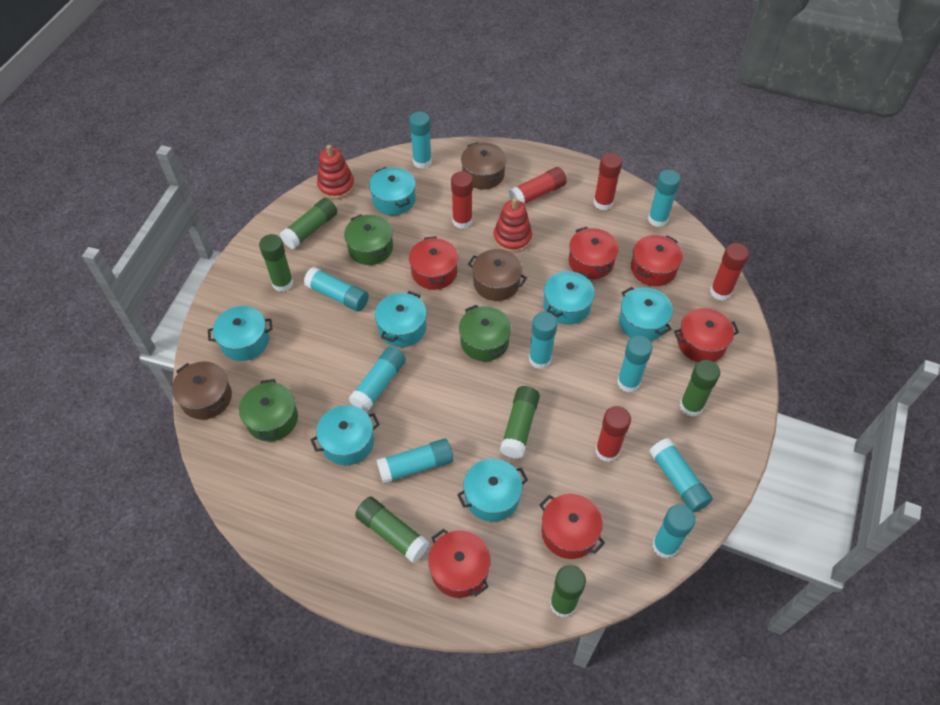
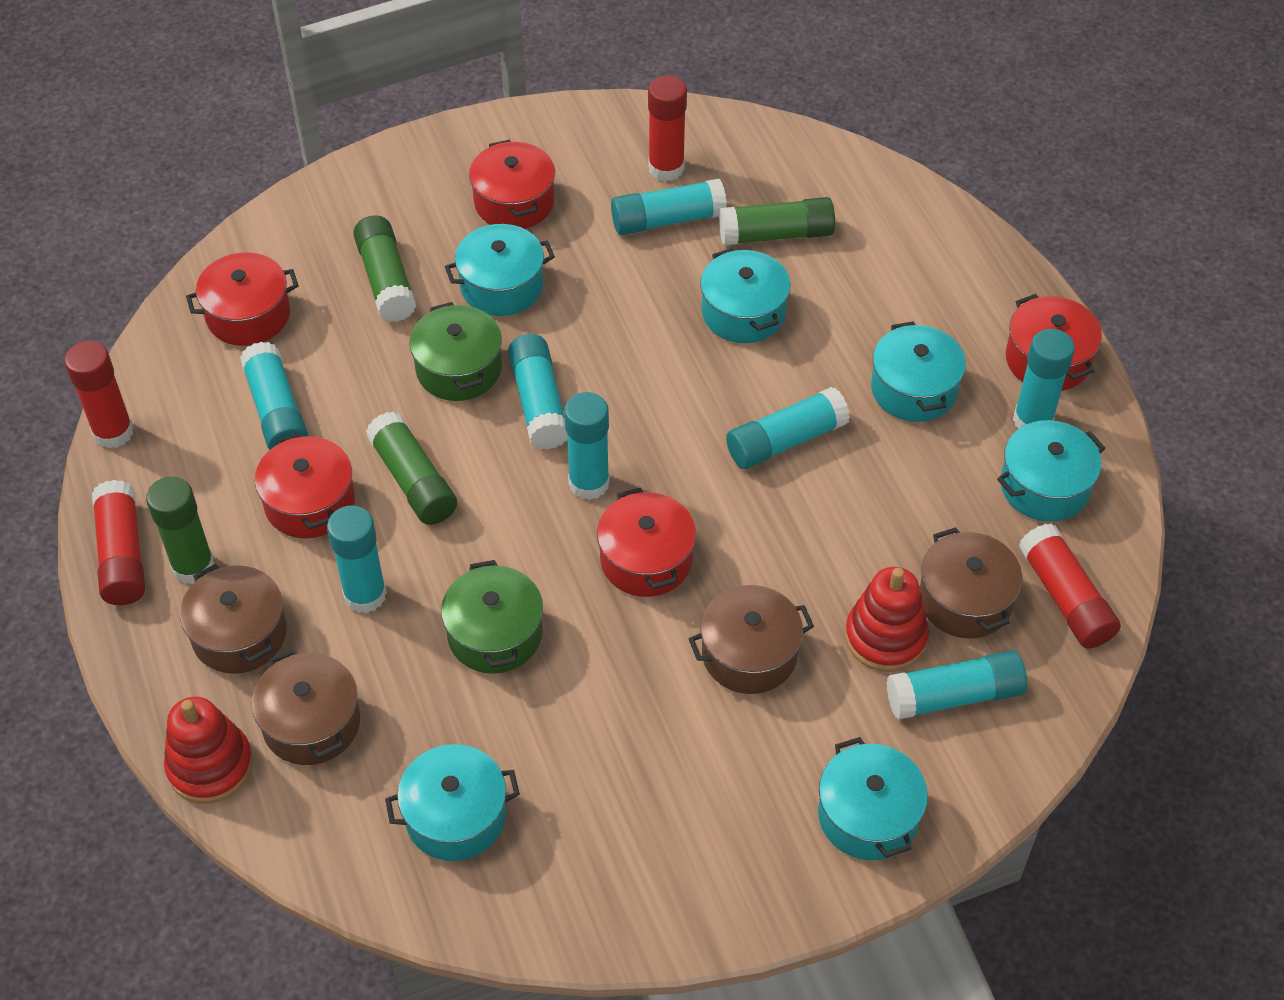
brown pot: [172,361,232,420] [461,142,506,189] [468,249,527,301] = 3 -> [180,564,287,674] [252,649,360,765] [689,585,814,694] [920,527,1022,639] = 4
green glue stick: [259,234,294,292] [280,198,337,249] [355,497,429,563] [500,386,540,459] [550,565,586,618] [679,360,720,416] = 6 -> [146,477,214,584] [353,215,416,322] [366,411,457,525] [719,197,835,246] = 4
green pot: [239,379,298,442] [344,214,393,265] [459,305,511,361] = 3 -> [409,302,502,401] [441,560,543,674] = 2
red glue stick: [451,171,473,229] [508,167,567,204] [593,153,622,210] [596,406,631,462] [710,243,749,301] = 5 -> [64,341,134,449] [92,480,145,605] [648,75,687,181] [1018,523,1121,649] = 4
red pot: [409,236,458,290] [428,529,491,598] [540,494,605,559] [569,227,619,279] [631,235,683,286] [674,308,739,362] = 6 -> [186,252,298,346] [255,433,355,538] [469,140,555,229] [597,488,696,597] [1006,294,1102,391] = 5
turquoise glue stick: [304,267,369,312] [349,347,406,412] [376,439,453,484] [409,111,432,169] [529,312,557,369] [617,336,653,392] [648,170,681,227] [649,438,713,513] [652,505,695,558] = 9 -> [240,342,308,450] [327,505,387,613] [508,334,567,450] [564,392,610,500] [611,179,727,235] [726,387,850,469] [887,650,1027,720] [1013,329,1075,428] = 8
turquoise pot: [208,306,273,361] [311,405,380,466] [369,167,416,215] [375,291,427,347] [457,459,528,522] [543,271,595,325] [619,287,673,341] = 7 -> [385,744,520,861] [445,224,555,316] [700,248,791,343] [818,737,928,860] [871,321,966,422] [997,420,1105,522] = 6

